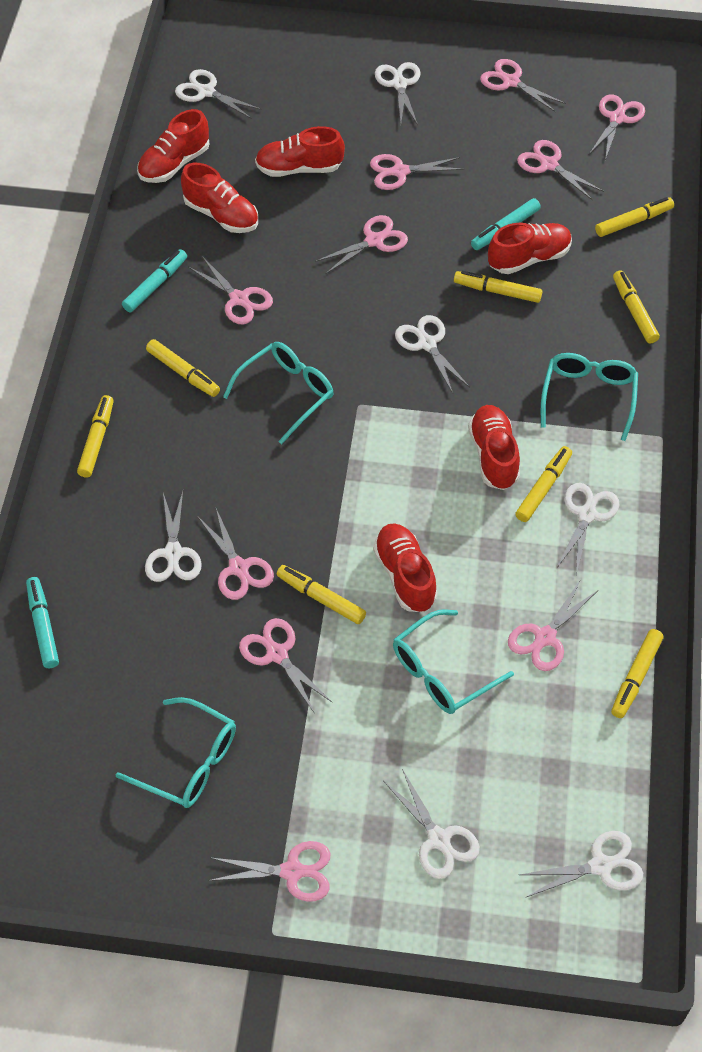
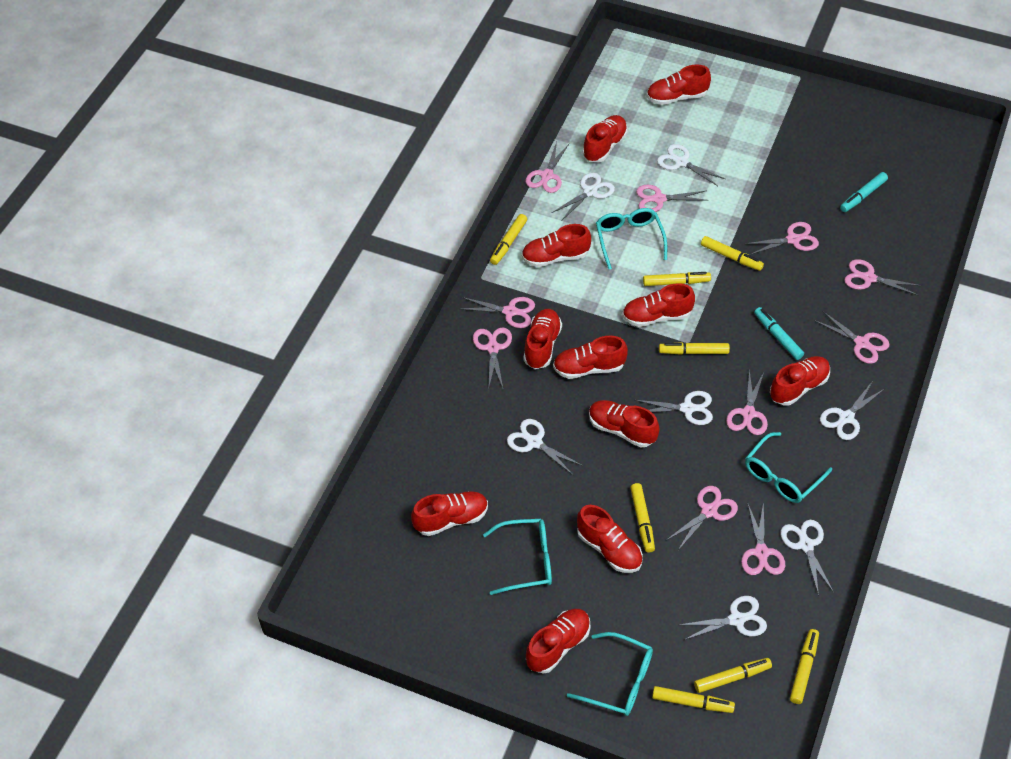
red shoe: [137,109,209,183] [181,163,258,233] [255,126,345,177] [373,523,437,612] [468,405,520,490] [488,223,572,274] = 6 -> [411,491,488,536] [522,224,591,267] [523,309,562,369] [526,609,590,673] [553,336,628,379] [577,505,643,573] [583,115,628,162] [589,400,660,447] [622,283,695,327] [646,65,711,105] [770,356,830,406] = 11
turquoise marker: [26,577,59,668] [122,249,187,312] [471,198,541,250] = 3 -> [754,307,804,360] [840,172,888,212] = 2

